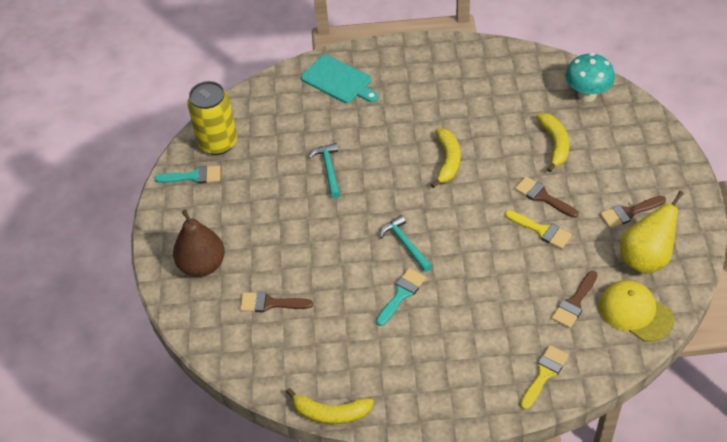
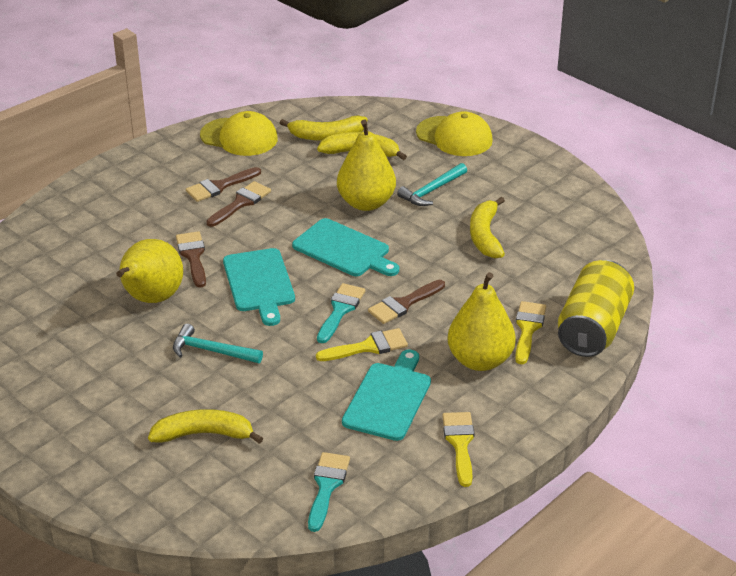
brown pear: [173,210,225,277] = 1 -> none = 0
turquoise cutting board: [301,55,379,103] = 1 -> [223,248,295,326] [292,218,399,276] [342,349,431,441] = 3
turquoise mushroom: [566,53,615,102] = 1 -> none = 0
yellow banana: [286,388,374,424] [431,129,461,188] [536,113,569,172] = 3 -> [148,409,263,444] [280,116,367,141] [317,132,407,160] [470,197,505,259] = 4
yellow brush: [505,210,572,249] [520,345,569,410] = 2 -> [316,328,408,361] [442,412,475,487] [515,301,546,364] = 3
yellow cap: [599,280,674,342] = 1 -> [200,111,278,156] [416,111,493,156] = 2
yellow pear: [620,191,684,274] = 1 -> [116,239,183,303] [337,120,396,211] [447,272,516,371] = 3

